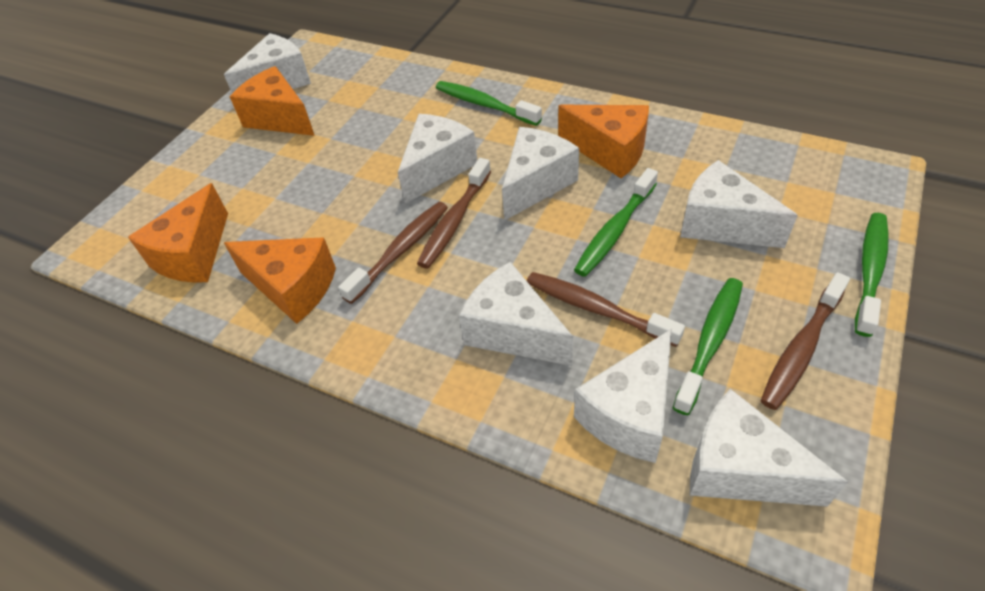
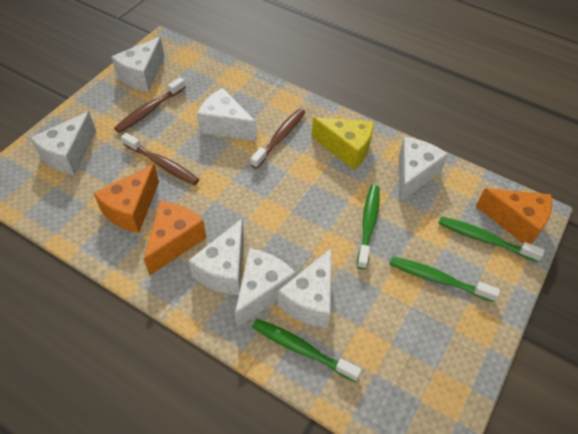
brown toothbrush: [338,202,448,304] [417,158,491,269] [527,272,685,347] [760,272,850,410] = 4 -> [114,77,186,133] [121,133,199,185] [250,108,305,169] = 3
orange cheese: [128,183,228,283] [224,237,336,324] [230,66,315,136] [558,105,649,178] = 4 -> [94,164,159,233] [144,201,207,275] [476,188,552,244] = 3
yellow cheese: none = 0 -> [312,117,374,170] = 1

